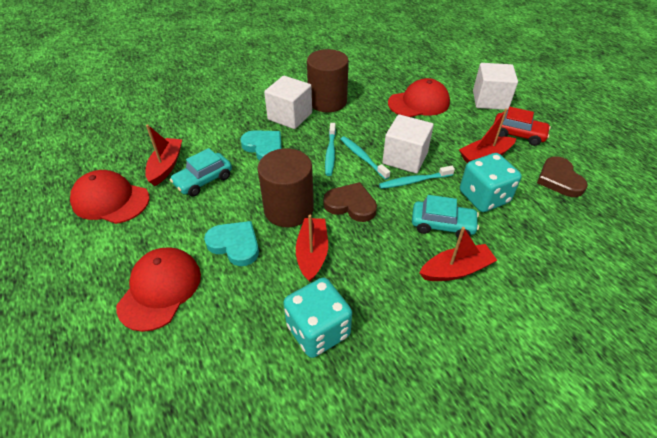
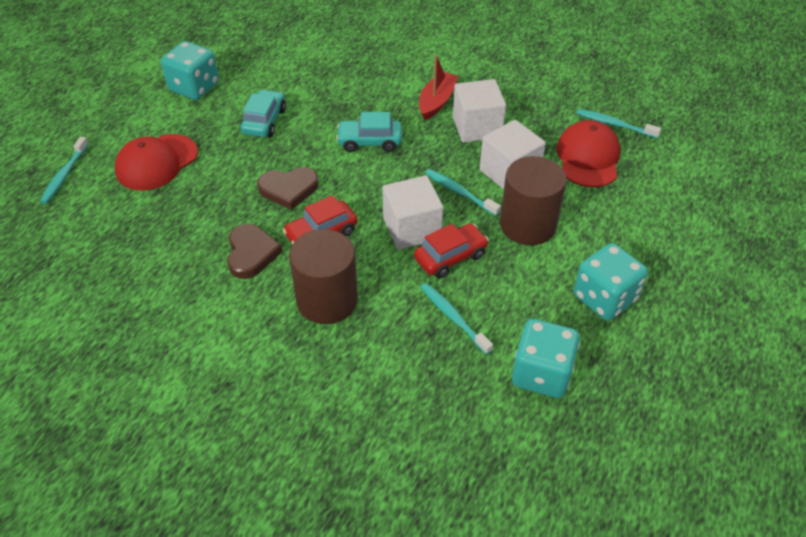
red boat: [145,125,182,186] [296,215,328,282] [419,227,497,281] [459,108,516,163] = 4 -> [419,55,458,120] = 1
red cap: [70,170,150,224] [116,247,201,332] [388,78,450,117] = 3 -> [115,134,198,191] [557,120,621,187] = 2
red car: [494,107,551,146] = 1 -> [283,195,357,245] [414,223,489,278] = 2
turquoise dice: [283,278,352,358] [460,153,522,212] = 2 -> [161,41,219,100] [512,319,580,398] [574,243,648,320] = 3
turquoise heart: [204,221,259,266] [240,130,282,161] = 2 -> none = 0
turquoise toothbrush: [325,123,336,176] [341,136,390,180] [379,166,455,189] = 3 -> [40,137,89,204] [420,283,493,355] [425,169,501,216] [576,109,661,139] = 4

